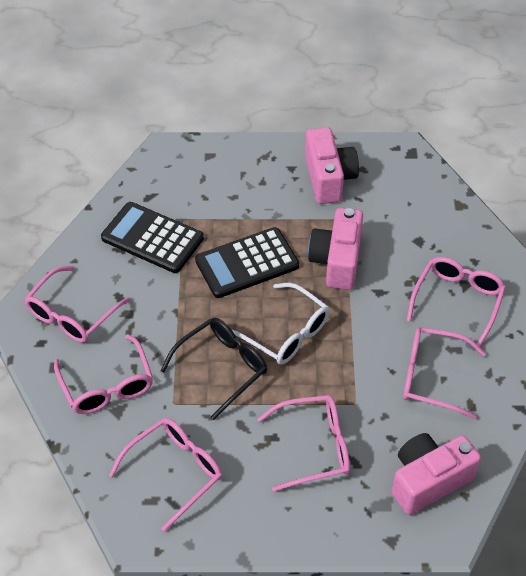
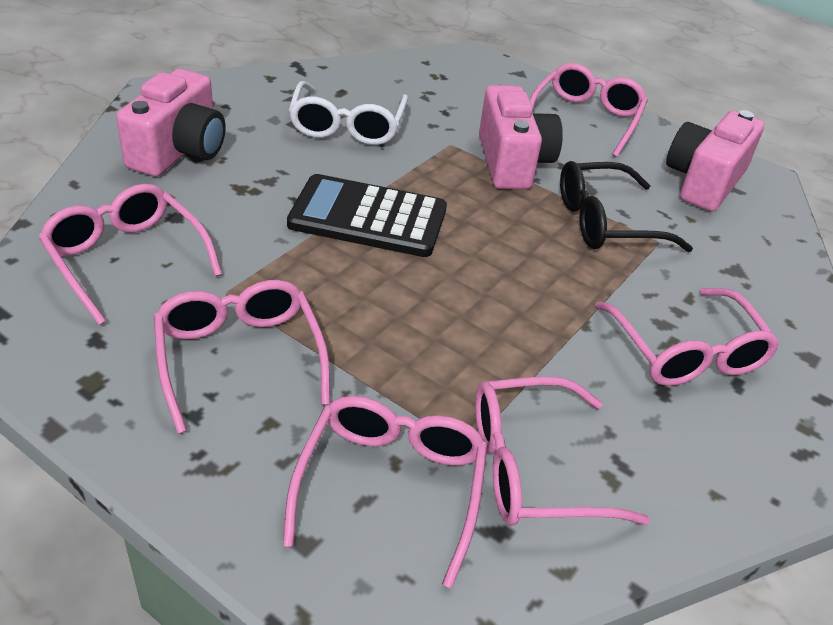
black calculator: [101,202,204,273] [195,227,299,298] = 2 -> [287,174,447,257] = 1

